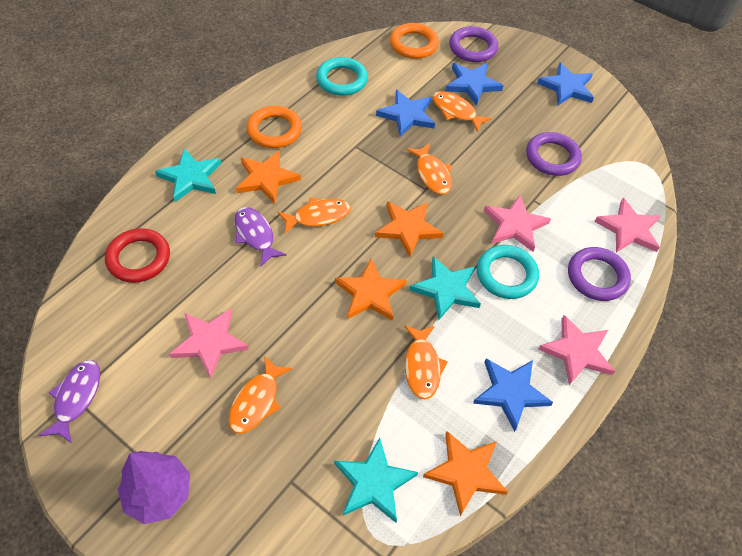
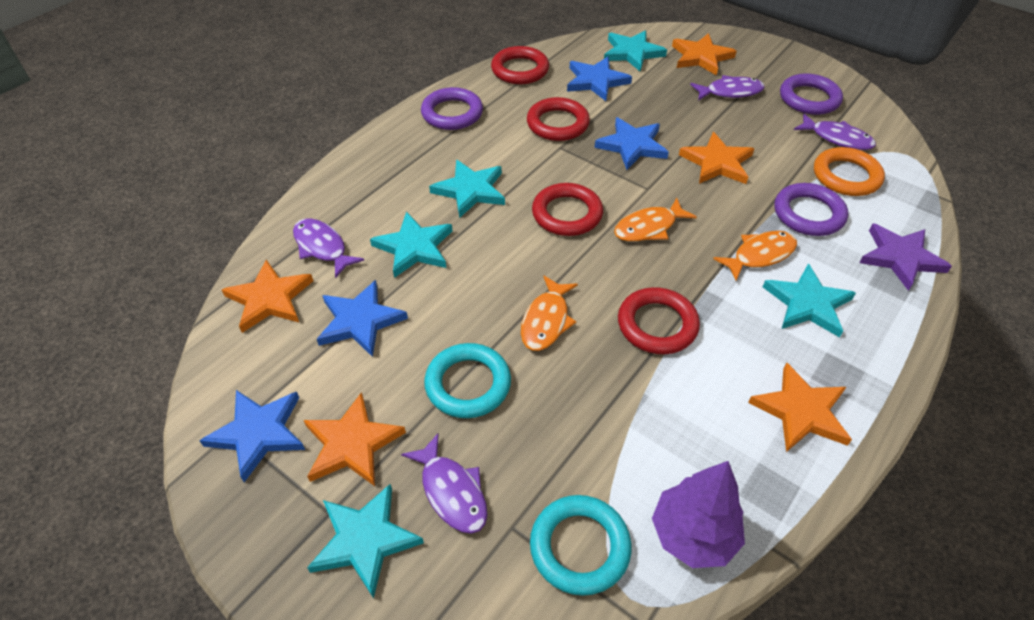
orange fish: [229,355,292,434] [278,197,351,233] [404,326,448,399] [407,143,452,195] [433,91,492,132] = 5 -> [521,276,578,351] [614,198,697,242] [713,231,797,281] = 3
orange ring: [247,106,302,148] [390,23,439,59] = 2 -> [814,147,885,196] = 1
orange star: [236,150,301,204] [335,258,407,321] [375,201,444,257] [423,431,508,516] = 4 -> [222,260,313,333] [304,392,406,486] [672,33,737,76] [679,132,754,184] [748,362,852,452] = 5
pink star: [169,309,249,379] [484,195,551,252] [538,315,615,385] [594,198,661,253] = 4 -> none = 0
purple fish: [39,360,100,443] [235,207,286,267] = 2 -> [293,219,364,278] [401,434,488,534] [690,75,765,101] [794,113,876,150] = 4
purple star: none = 0 -> [859,223,952,291] = 1
red ring: [105,228,170,283] = 1 -> [491,46,549,84] [527,97,590,141] [532,183,603,236] [618,287,700,354] = 4
turquoise star: [155,148,221,202] [334,438,418,523] [410,256,481,320] = 3 -> [307,484,424,599] [370,212,452,278] [429,160,505,218] [604,30,667,71] [763,263,856,338] = 5

